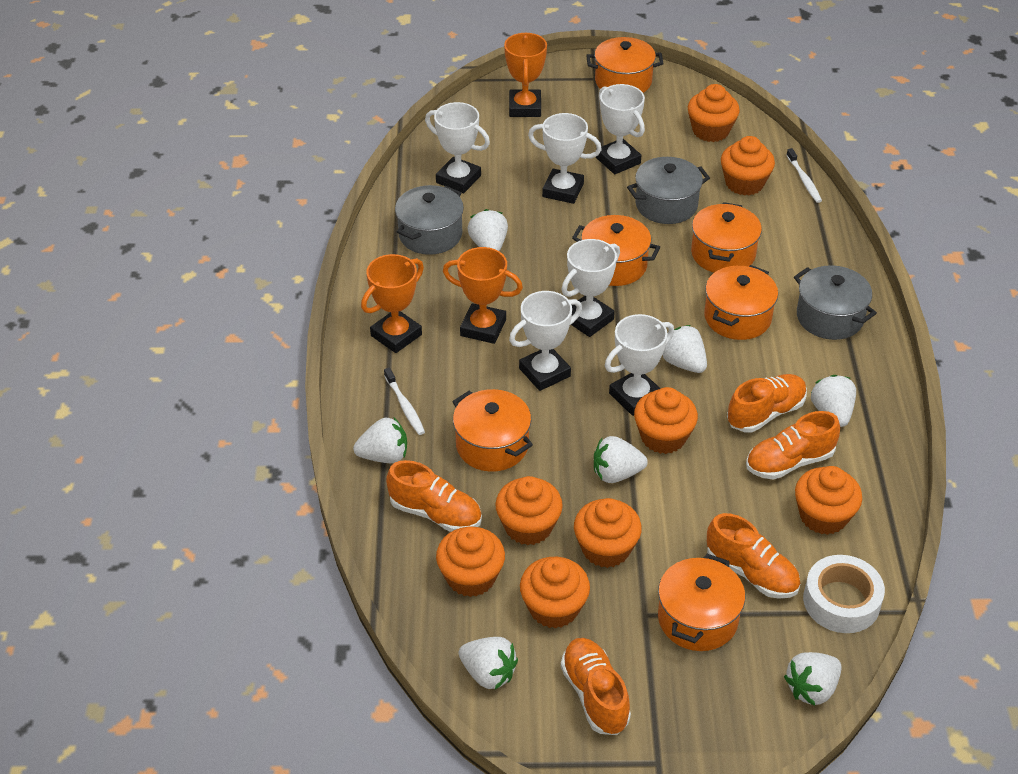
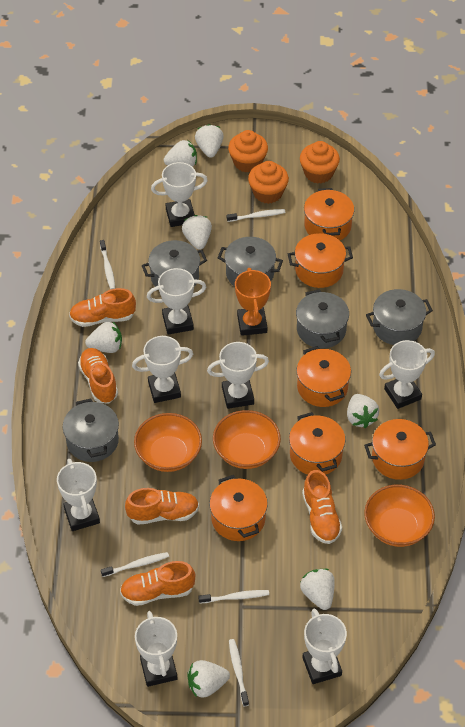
grey pot: [395,185,464,255] [627,157,710,224] [794,265,877,340] = 3 -> [63,399,119,462] [142,240,207,287] [218,237,283,287] [296,289,349,348] [366,289,433,345] = 5
orange bowl: none = 0 -> [134,413,202,472] [213,410,281,469] [364,485,435,547] = 3
orange cupcake: [436,527,505,597] [495,476,563,545] [520,557,590,629] [574,498,642,568] [634,387,698,454] [688,84,740,142] [721,136,775,196] [795,466,862,535] = 8 -> [228,130,268,173] [248,161,289,204] [300,141,340,184] = 3
orange trophy: [361,254,424,353] [443,247,523,344] [504,32,547,117] = 3 -> [235,268,271,336] = 1
white tape: [803,555,885,633] = 1 -> none = 0
white toothbrush: [384,368,425,435] [787,148,822,203] = 2 -> [100,240,115,289] [101,552,169,577] [198,590,269,604] [227,209,285,222] [229,639,249,706] = 5
white trophy: [425,102,490,193] [509,291,582,391] [528,113,602,204] [561,239,620,337] [596,84,645,174] [605,314,674,416] = 6 -> [57,459,100,531] [132,336,193,403] [135,611,177,687] [147,268,206,335] [151,162,208,227] [207,342,269,409] [302,609,347,684] [379,340,435,409] = 8

